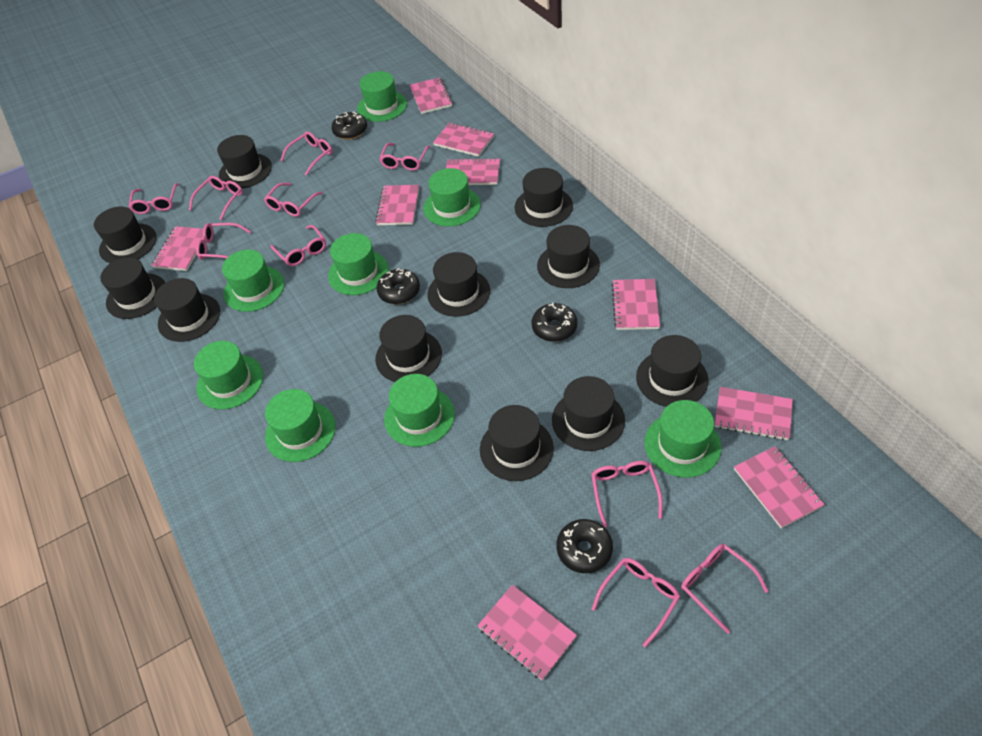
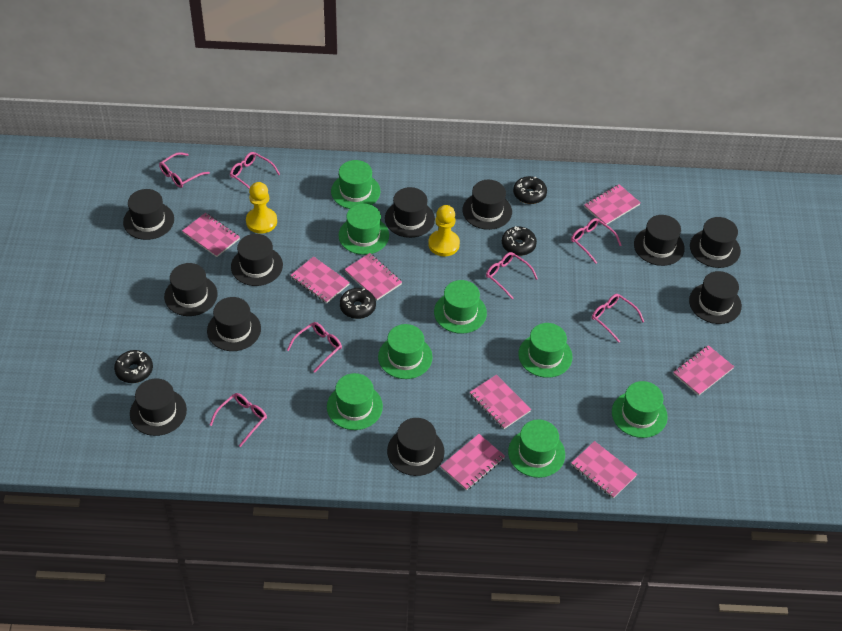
pink glasses: [129,183,179,214] [189,176,243,220] [196,223,251,260] [264,183,323,217] [271,225,326,266] [280,132,332,176] [379,143,430,171] [591,461,663,527] [592,558,680,648] [681,544,768,634] = 10 -> [159,152,210,188] [210,393,267,447] [230,152,280,189] [287,322,342,373] [486,252,538,299] [571,218,622,264] [592,294,644,343] = 7
pink notebook: [151,226,205,271] [375,185,419,225] [410,77,453,114] [433,123,494,157] [446,158,500,185] [477,585,577,680] [611,279,660,330] [715,387,793,441] [734,446,825,528] = 9 -> [182,213,240,257] [290,256,350,303] [344,253,402,300] [441,434,505,491] [469,375,531,429] [571,441,637,498] [584,184,641,225] [673,345,734,396] = 8
yellow pawn: none = 0 -> [246,182,277,233] [428,205,460,256] = 2

